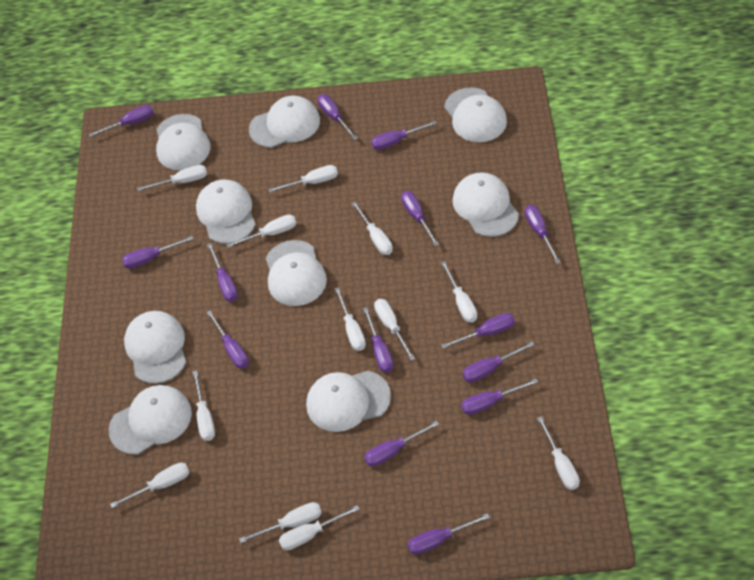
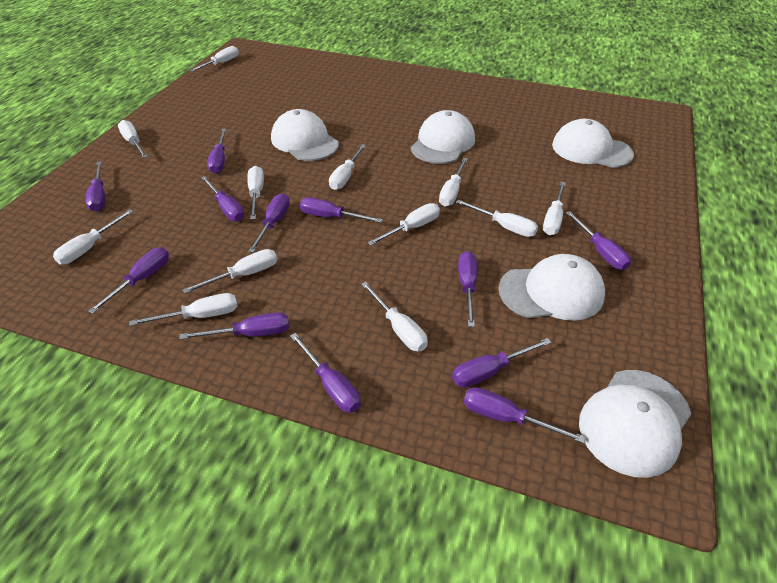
purple screwdriver: [89,105,154,137] [122,236,193,269] [206,310,249,369] [207,243,238,302] [317,94,357,140] [363,307,394,373] [364,420,439,467] [371,120,437,150] [401,191,439,246] [408,513,490,555] [441,313,515,349] [461,378,538,415] [462,341,535,382] [525,205,561,264] = 14 -> [85,161,105,211] [88,247,169,314] [179,312,289,340] [201,176,245,221] [207,129,226,174] [248,193,290,253] [290,333,361,413] [300,197,383,223] [452,338,552,387] [458,251,477,327] [464,387,586,444] [566,211,631,270] = 12
white cap: [109,385,192,455] [124,311,186,384] [156,114,211,170] [196,180,256,244] [249,96,320,148] [266,240,327,306] [306,371,391,432] [444,88,507,142] [453,172,519,237] = 9 -> [271,109,339,161] [411,110,475,164] [499,254,605,321] [552,119,634,168] [579,370,691,478] = 5

